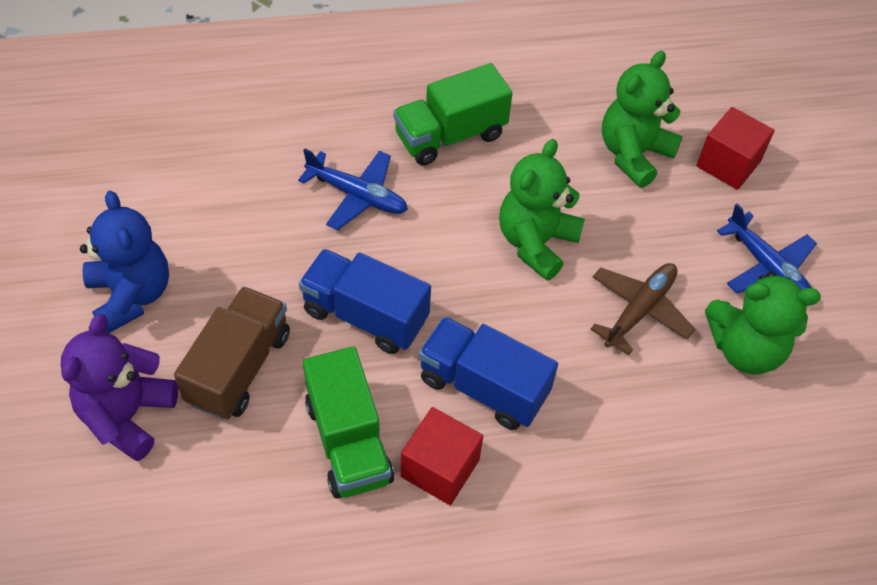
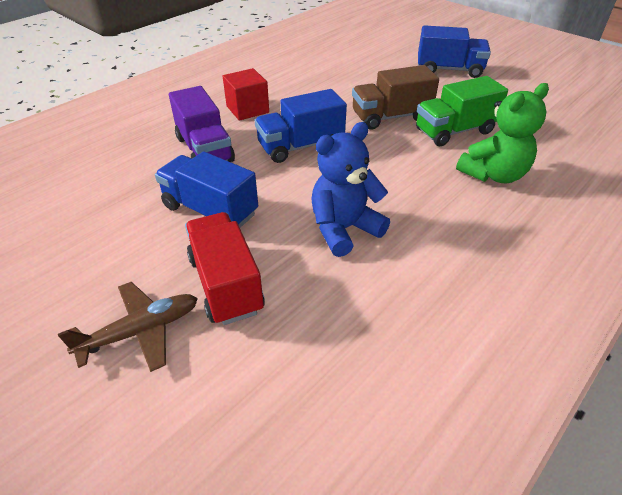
blue plane: [298,149,408,230] [717,204,817,293] = 2 -> none = 0
blue truck: [299,249,431,354] [419,317,558,430] = 2 -> [155,152,258,227] [255,89,347,163] [418,25,491,78] = 3
green teddy bear: [499,139,585,281] [602,51,683,188] [705,272,821,374] = 3 -> [456,83,549,183] = 1
green truck: [303,346,394,499] [393,63,512,166] = 2 -> [416,76,508,146] = 1
purple teddy bear: [61,314,178,461] = 1 -> none = 0
purple truck: none = 0 -> [169,86,235,162] = 1
red cube: [401,407,483,505] [696,107,775,190] = 2 -> [223,68,269,121] = 1
red truck: none = 0 -> [185,212,265,325] = 1

